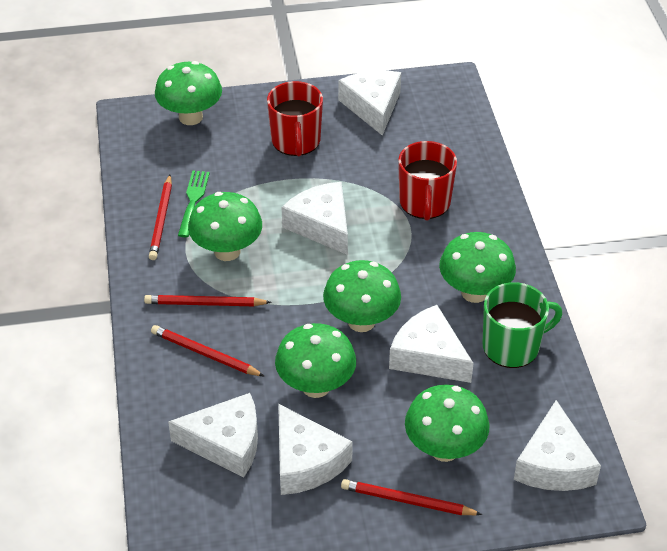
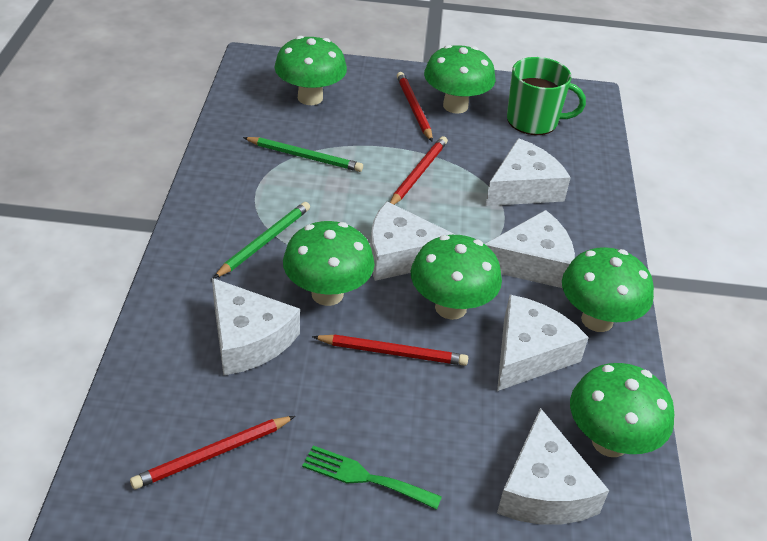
green pencil: none = 0 -> [214,202,310,278] [243,137,363,172] = 2
red mug: [267,81,323,156] [398,141,457,221] = 2 -> none = 0

